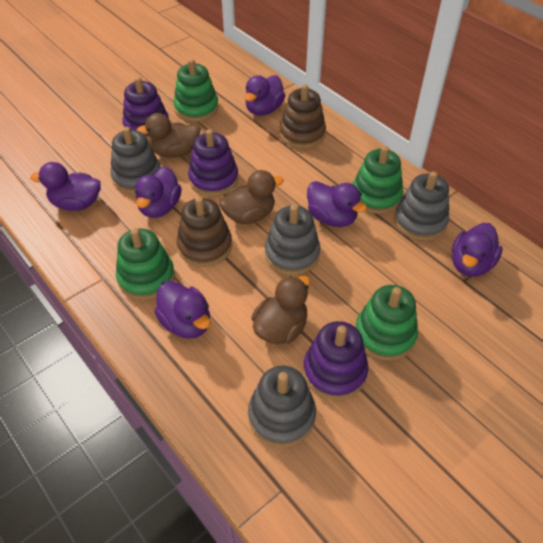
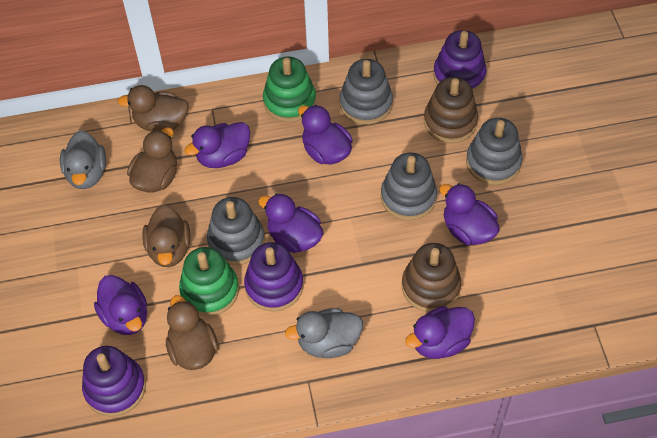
brown duck: [136,113,200,158] [219,170,284,224] [251,276,311,344] = 3 -> [118,85,189,132] [127,127,177,192] [142,205,190,267] [166,295,218,370] = 4
green stacking toy: [116,228,175,300] [174,59,219,122] [353,146,403,214] [355,285,418,361] = 4 -> [179,247,239,316] [263,57,316,122] = 2
grey duck: none = 0 -> [60,130,106,189] [285,308,363,358] = 2

